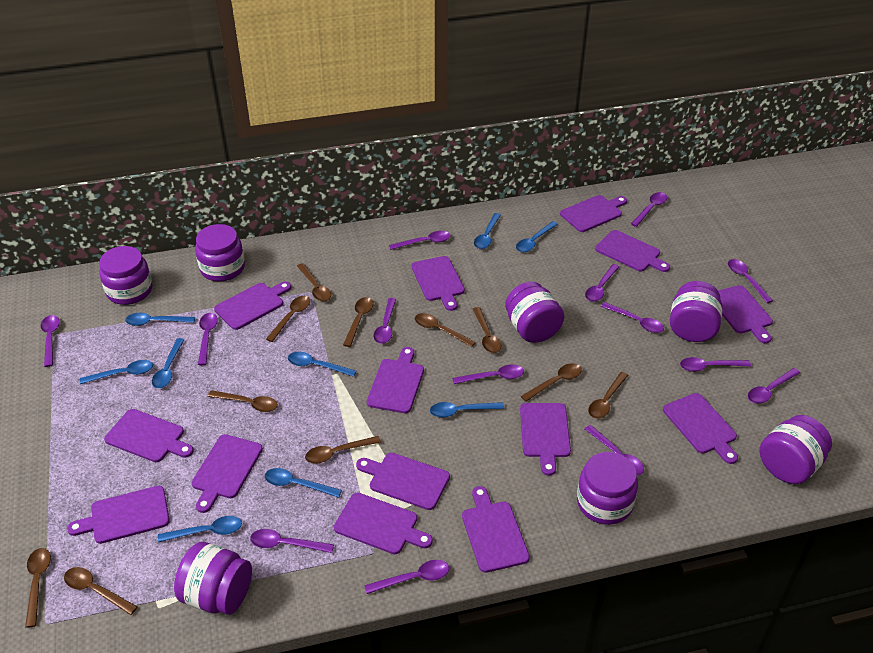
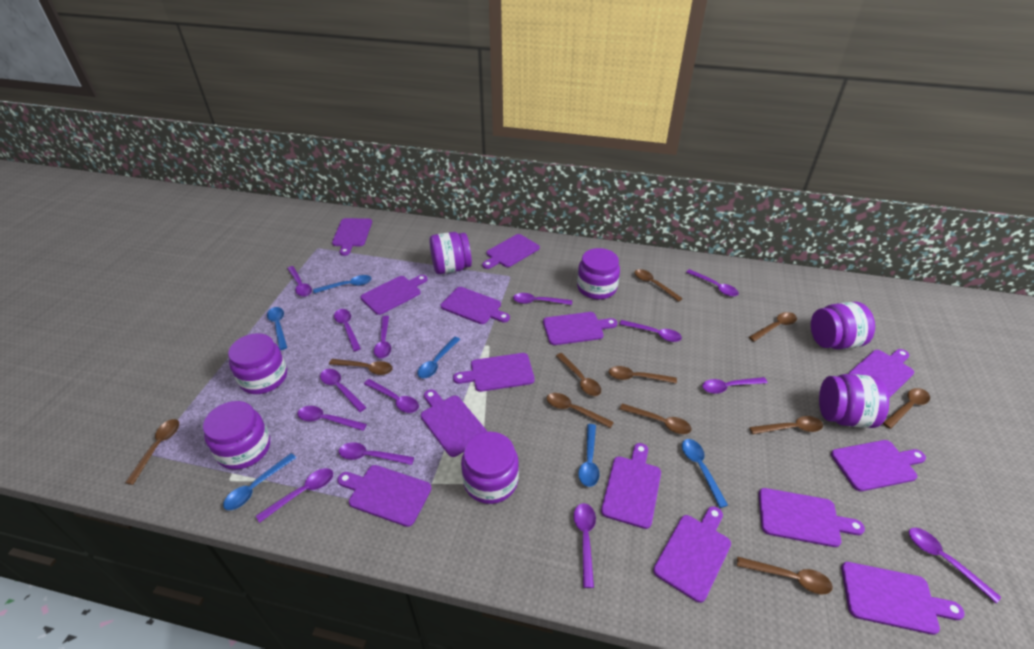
blue spoon: [80,360,153,384] [125,313,195,326] [152,338,184,388] [158,516,242,542] [265,468,342,498] [288,352,356,377] [430,402,504,418] [474,213,501,249] [516,221,558,252] = 9 -> [223,453,296,510] [267,307,287,350] [313,275,371,293] [417,337,460,378] [578,424,600,487] [682,439,728,508] = 6

